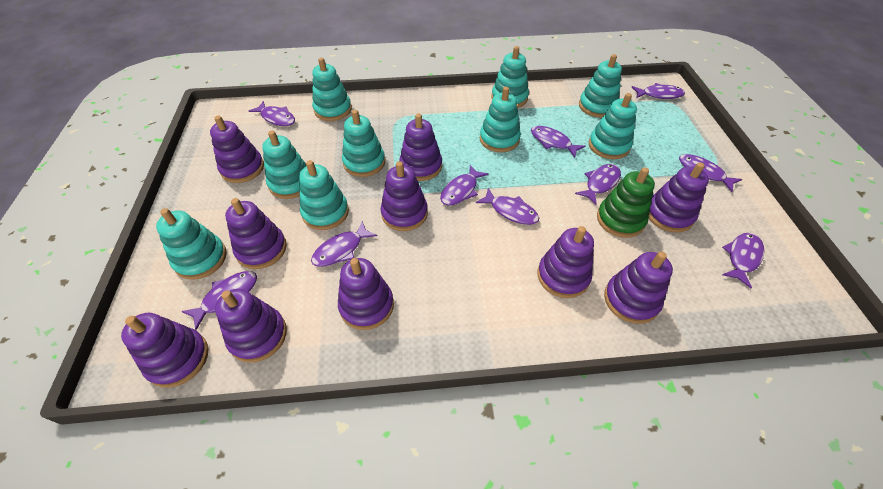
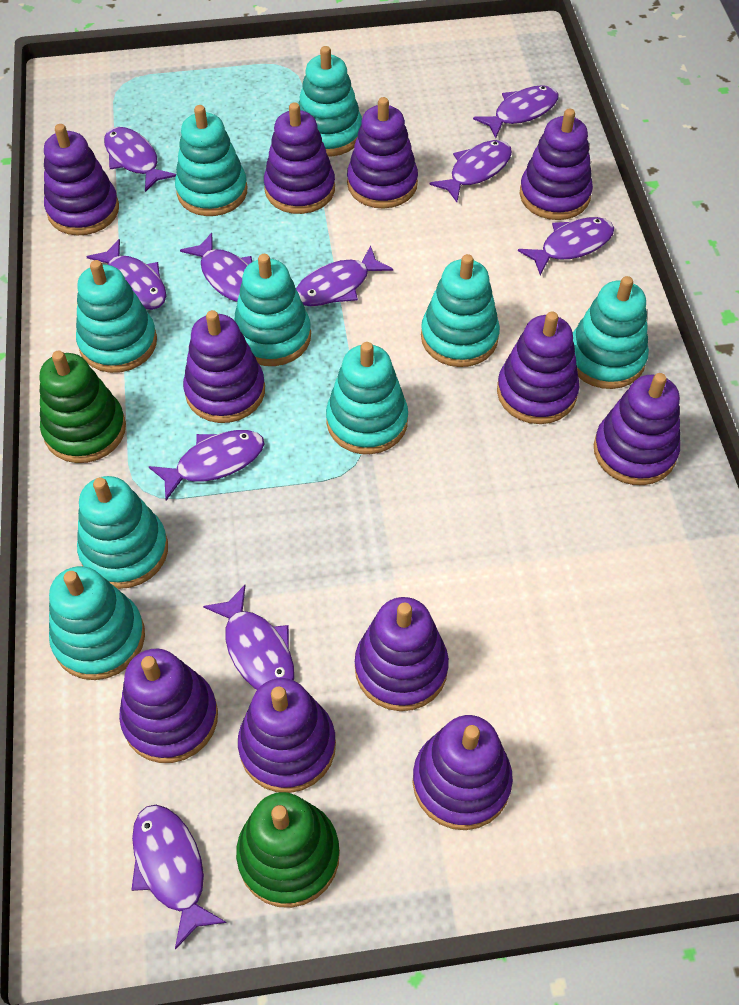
green stacking toy: [597,167,655,238] = 1 -> [39,351,126,463] [236,792,340,908] = 2
purple stacking toy: [121,313,208,388] [210,116,264,183] [215,289,287,363] [225,198,287,269] [338,258,394,330] [380,161,428,231] [399,114,442,181] [538,226,594,298] [604,252,673,324] [649,162,709,233] = 10 -> [44,124,119,236] [119,649,218,763] [183,310,265,423] [238,678,336,793] [264,102,335,214] [347,97,418,209] [355,597,449,711] [412,715,513,830] [497,311,579,424] [520,108,593,220] [594,373,680,485] = 11

